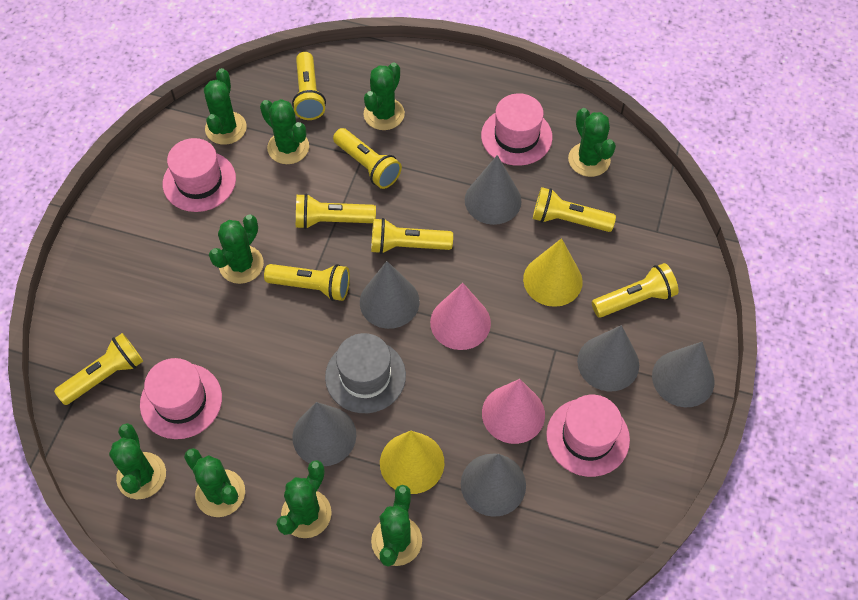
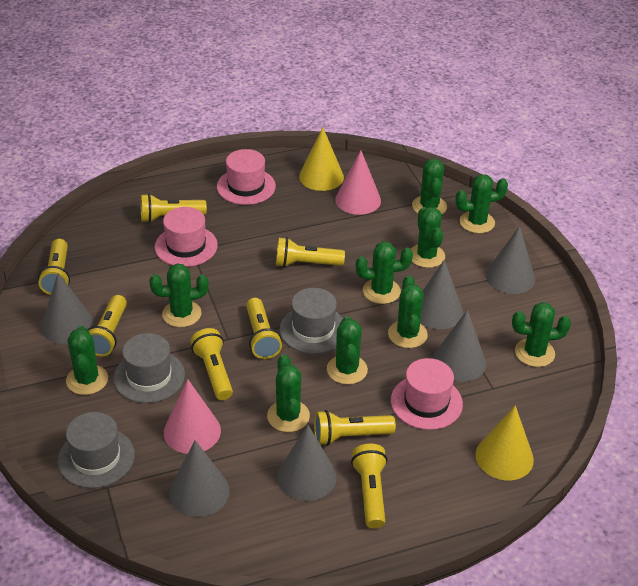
green cactus: [109,423,166,499] [184,448,245,517] [204,68,247,145] [209,215,264,284] [260,99,309,164] [276,460,332,538] [363,63,405,130] [371,485,422,567] [568,108,616,177] = 9 -> [66,326,108,395] [149,264,209,327] [267,354,310,432] [327,316,368,385] [356,241,413,304] [388,275,428,348] [411,207,445,268] [412,158,447,214] [455,174,508,234] [512,302,571,367] = 10
grey hat: [325,333,406,413] = 1 -> [58,412,135,488] [113,333,185,403] [280,288,343,354] = 3
pink hat: [140,358,222,439] [163,138,236,212] [481,93,553,166] [546,395,630,477] = 4 -> [155,207,218,267] [217,149,276,205] [391,358,463,430] = 3

